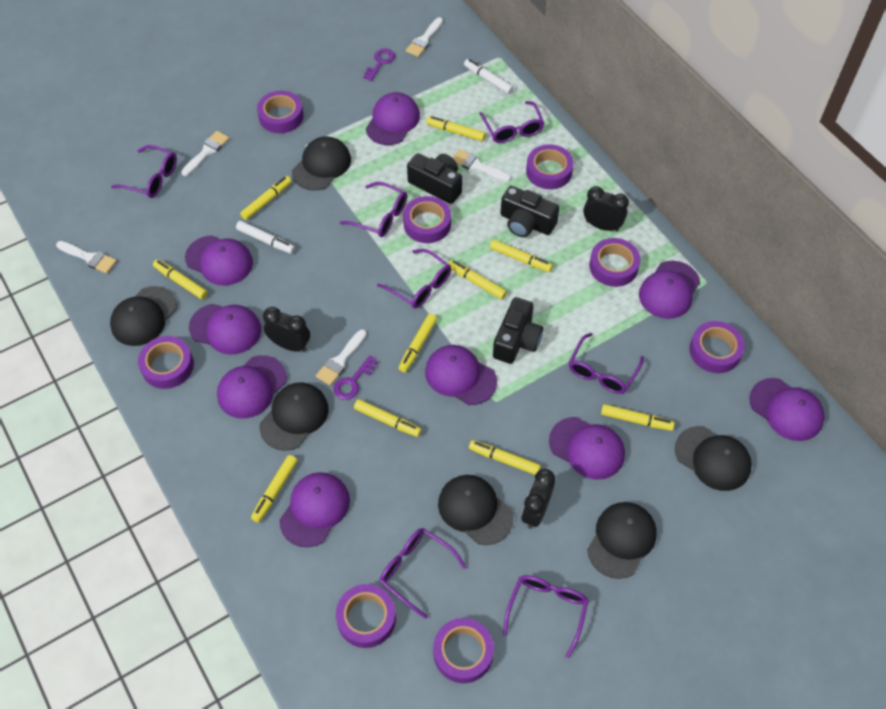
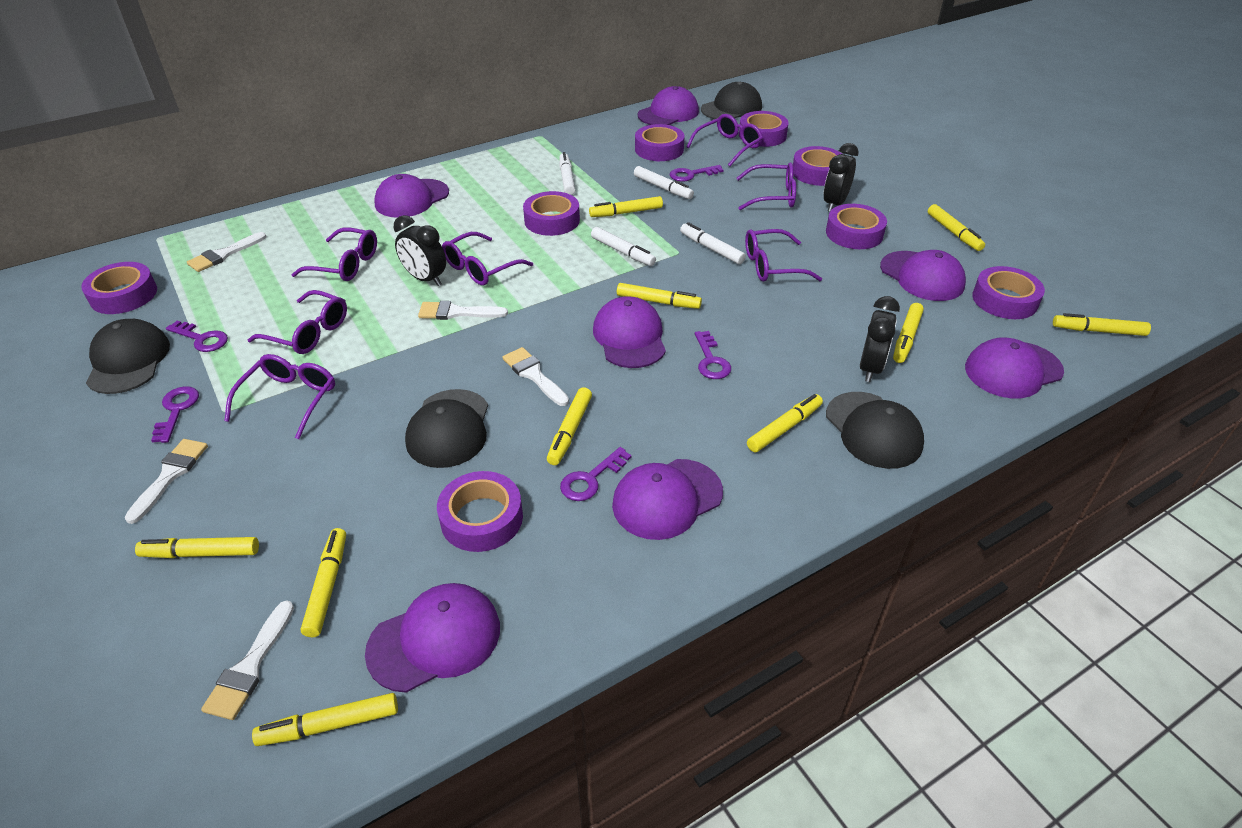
black camera: [407,153,462,204] [493,297,543,364] [501,186,559,237] = 3 -> none = 0
black cap: [110,286,177,346] [259,382,328,451] [292,136,351,191] [438,475,513,545] [587,502,657,579] [675,426,752,491] = 6 -> [86,319,170,394] [405,389,488,468] [701,82,762,119] [826,392,924,469] = 4
purple cap: [185,235,253,286] [189,304,261,355] [217,355,287,419] [279,472,350,547] [366,92,420,145] [425,345,497,405] [549,417,625,480] [639,261,700,319] [749,378,825,441] = 9 -> [365,583,500,693] [374,174,449,218] [593,296,666,368] [612,459,723,540] [638,86,699,125] [880,250,966,301] [965,338,1064,398] = 7
purple key: [334,355,378,400] [363,48,395,81] = 2 -> [151,386,199,443] [166,321,228,352] [560,447,632,501] [670,165,724,182] [695,331,731,379] = 5
white marker: [236,221,295,254] [464,59,514,94] = 2 -> [559,152,575,195] [591,227,656,266] [634,166,694,199] [680,222,746,264] = 4

